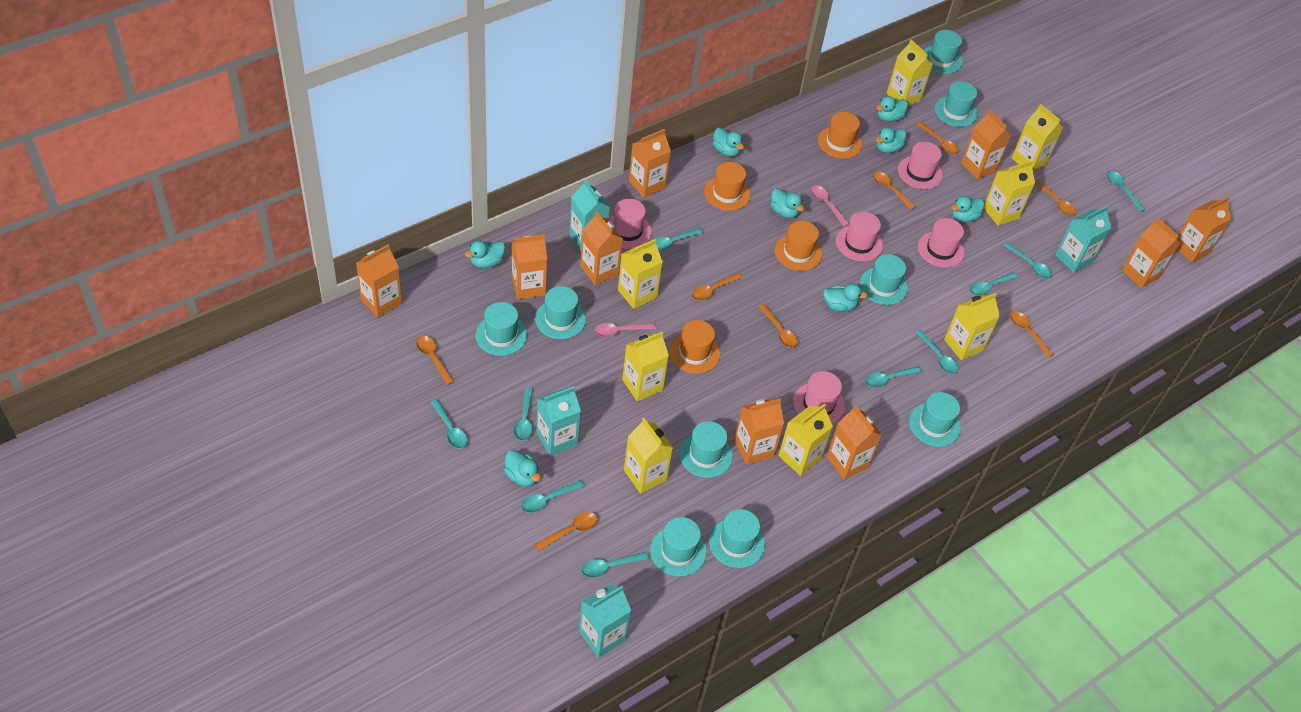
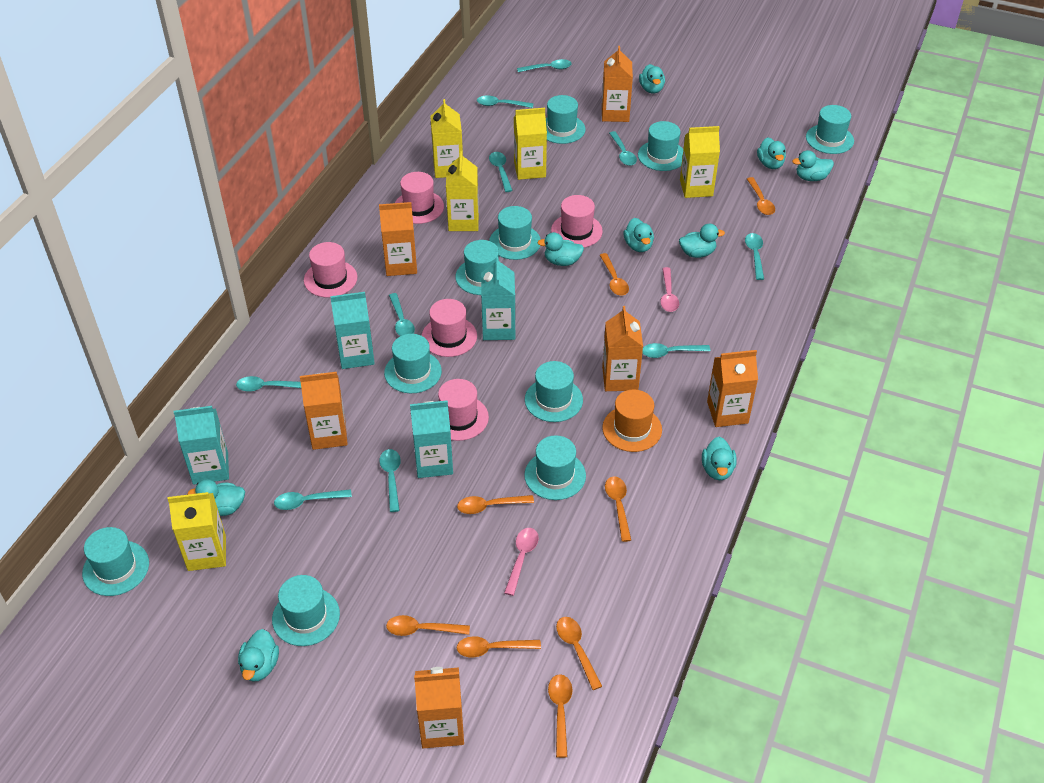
orange carton: [356,244,402,317] [512,234,547,299] [580,211,623,285] [629,129,671,198] [734,398,784,465] [827,405,882,480] [961,109,1011,180] [1122,217,1180,288] [1177,197,1232,263] = 9 -> [300,372,348,450] [379,202,417,276] [414,667,464,748] [602,46,633,122] [602,306,643,391] [707,350,758,427] = 6
orange hat: [669,320,720,374] [704,162,751,211] [774,221,822,271] [818,112,862,159] = 4 -> [602,390,662,452] = 1
turquoise duck: [465,241,505,268] [504,450,540,486] [713,128,744,157] [770,188,804,218] [823,283,867,312] [876,96,908,122] [876,127,906,153] [951,196,985,222] = 8 -> [187,479,245,516] [238,629,279,682] [537,232,584,266] [623,218,654,252] [639,64,665,94] [679,224,725,258] [702,437,736,480] [757,137,786,169] [792,150,834,181] = 9
turquoise hat: [475,302,527,356] [535,286,586,339] [650,517,707,577] [679,421,733,478] [709,509,765,568] [860,254,908,305] [909,392,961,447] [923,30,963,74] [935,81,978,127] = 9 -> [82,527,149,596] [272,575,340,646] [384,334,442,393] [455,240,499,295] [489,206,541,260] [524,435,586,500] [525,361,583,422] [546,95,586,144] [638,121,683,171] [806,105,854,154] = 10
yellow carton: [618,239,663,309] [622,332,669,402] [624,418,673,494] [778,403,833,476] [887,39,933,106] [944,293,1000,360] [984,161,1035,226] [1012,104,1063,172] = 8 -> [168,492,226,571] [430,99,463,178] [446,151,479,231] [514,108,547,180] [680,126,720,198] = 5

